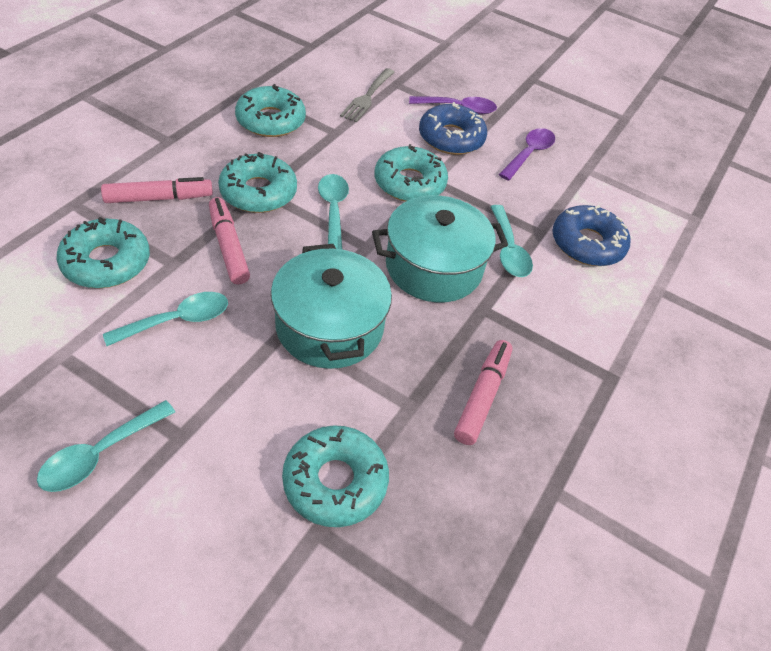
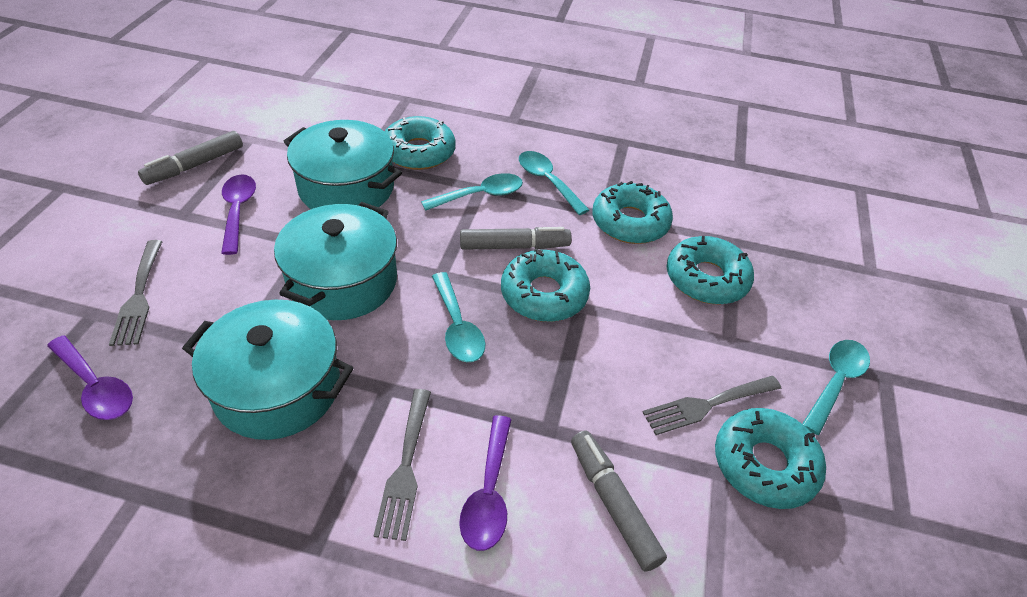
blue donut: [419,102,487,155] [552,205,630,266] = 2 -> none = 0
grey fork: [340,68,395,123] = 1 -> [109,240,163,346] [374,389,431,541] [642,376,781,435] = 3
grey marker: none = 0 -> [138,131,243,185] [460,227,572,250] [571,431,667,572] = 3
pink marker: [101,177,213,203] [209,197,250,285] [454,340,512,445] = 3 -> none = 0
purple spoon: [409,96,497,114] [499,128,555,181] = 2 -> [47,335,133,420] [221,174,256,255] [459,415,512,551] = 3
turquoise pot: [271,244,392,369] [372,195,508,302] = 2 -> [182,300,353,440] [274,202,397,320] [283,120,402,209] = 3

